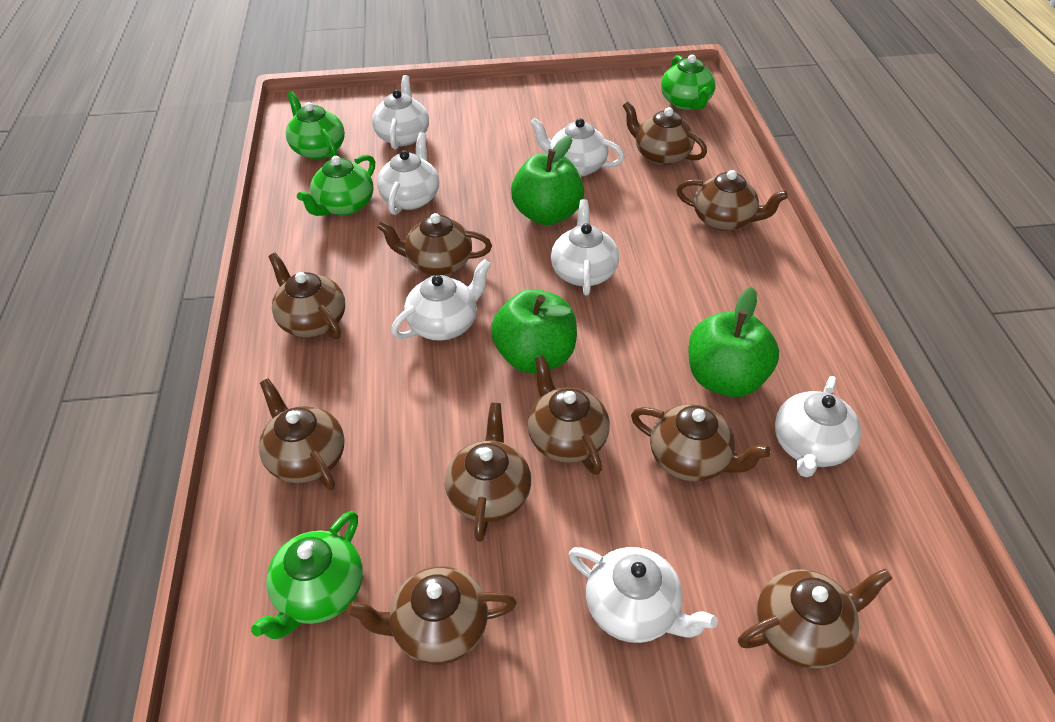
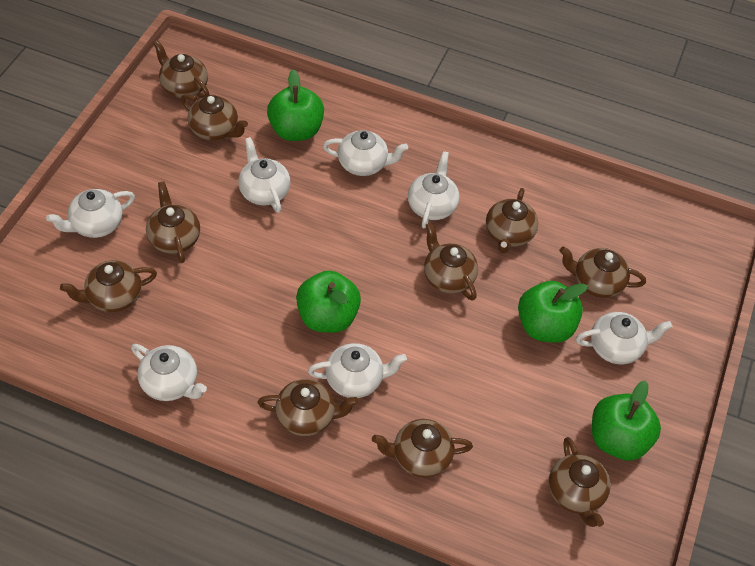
green apple: [491,289,577,373] [511,135,584,225] [689,287,779,397] = 3 -> [267,69,324,141] [296,271,361,333] [518,281,588,342] [592,380,661,461] = 4
green teapot: [251,511,363,639] [286,91,345,159] [297,155,375,216] [661,55,716,110] = 4 -> none = 0

